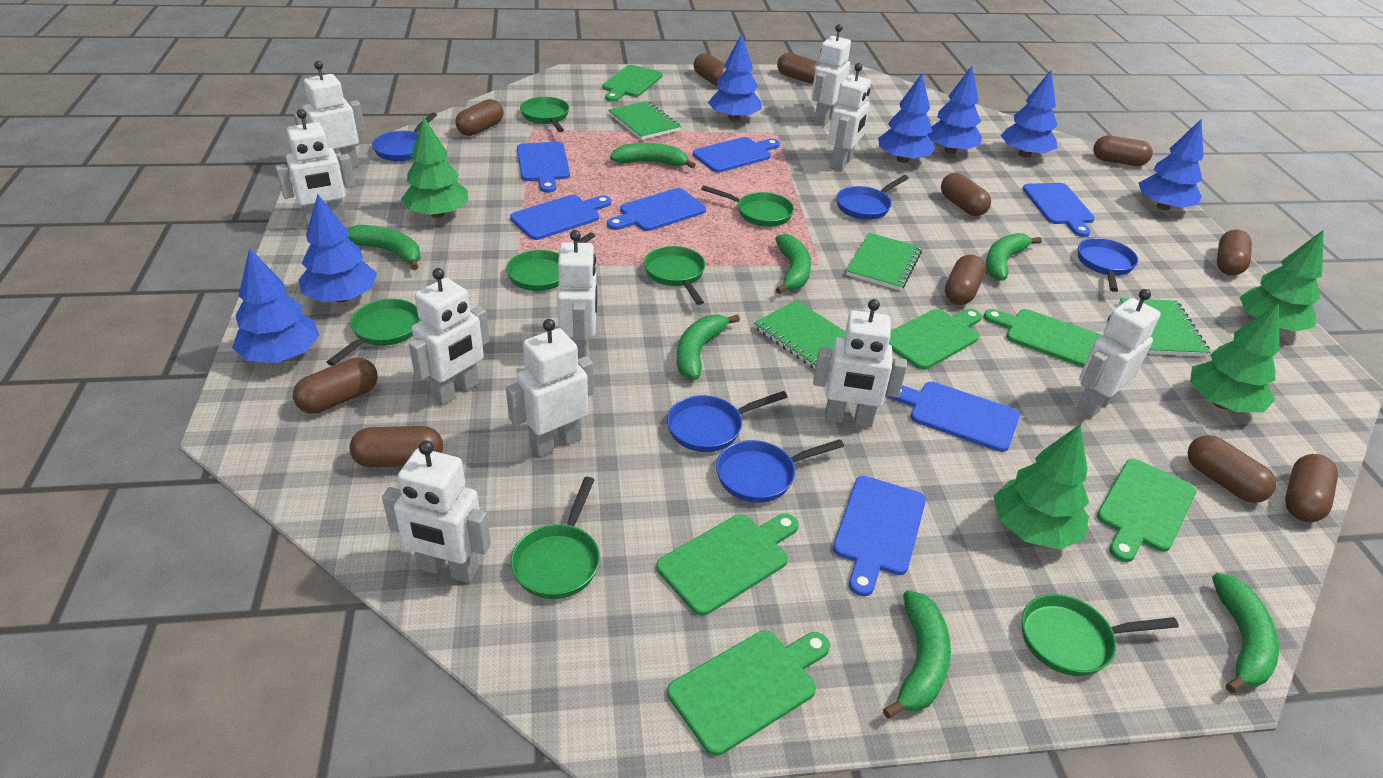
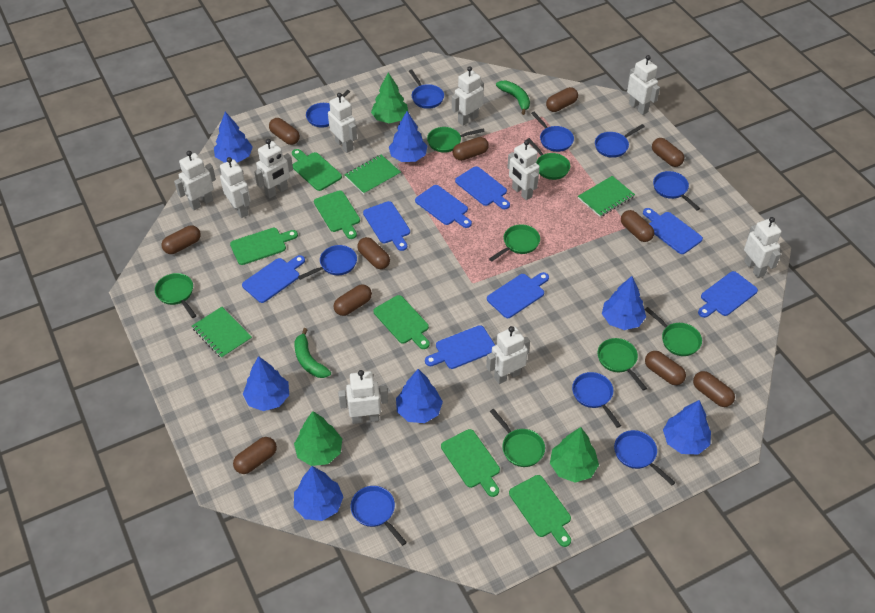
blue cutting board: [510,195,611,240] [517,142,570,193] [607,188,706,231] [693,137,780,173] [833,476,926,596] [886,382,1020,452] [1023,183,1095,237] = 7 -> [242,255,305,303] [363,201,410,251] [415,185,472,228] [425,325,495,369] [455,166,510,209] [487,272,549,318] [643,208,703,254] [698,271,758,318] = 8
blue pan: [372,113,437,161] [667,391,787,452] [716,439,844,503] [836,175,909,220] [1078,238,1138,292] = 5 -> [298,245,357,280] [306,90,350,128] [350,486,407,546] [409,69,444,109] [531,112,574,152] [572,372,621,428] [595,124,645,158] [614,430,676,485] [653,171,700,210] = 9
green banana: [347,225,421,270] [610,143,695,169] [677,314,740,380] [775,234,811,294] [883,590,951,719] [986,233,1042,281] [1212,573,1279,693] = 7 -> [294,328,331,378] [496,81,530,115] = 2
green notebook: [608,101,681,140] [754,300,845,369] [846,233,922,290] [1119,298,1210,356] = 4 -> [192,307,252,359] [344,155,401,195] [578,176,635,217] = 3
green tree: [401,118,468,218] [994,424,1089,550] [1190,303,1280,412] [1239,230,1324,332] = 4 -> [294,411,342,466] [371,72,409,123] [550,427,599,483] = 3

